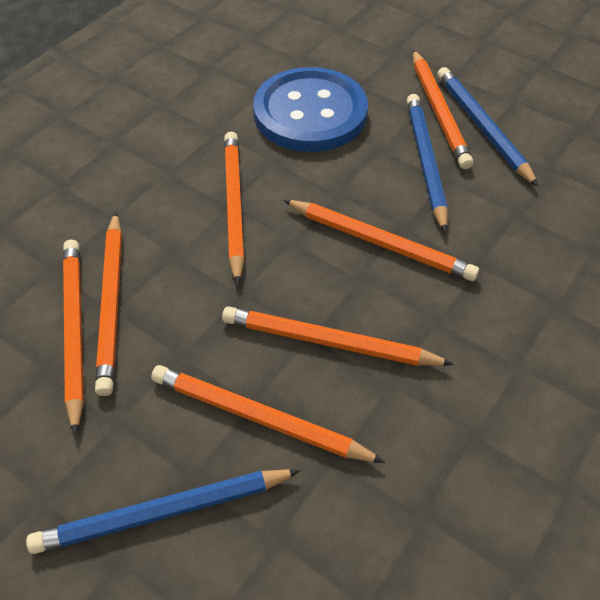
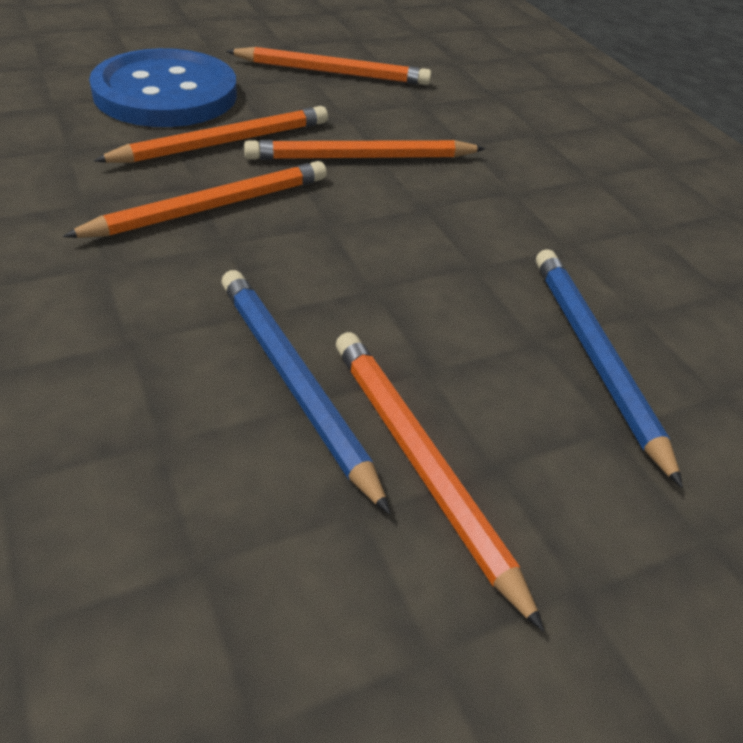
blue pencil: [26,469,301,554] [407,94,448,233] [437,67,539,187] = 3 -> [222,270,390,514] [536,249,683,488] = 2
orange pencil: [63,240,84,436] [95,212,122,396] [151,365,385,463] [222,306,454,366] [224,132,244,285] [283,200,479,281] [413,50,473,169] = 7 -> [63,161,327,238] [93,106,328,163] [226,47,431,85] [244,140,486,160] [336,332,544,632] = 5

